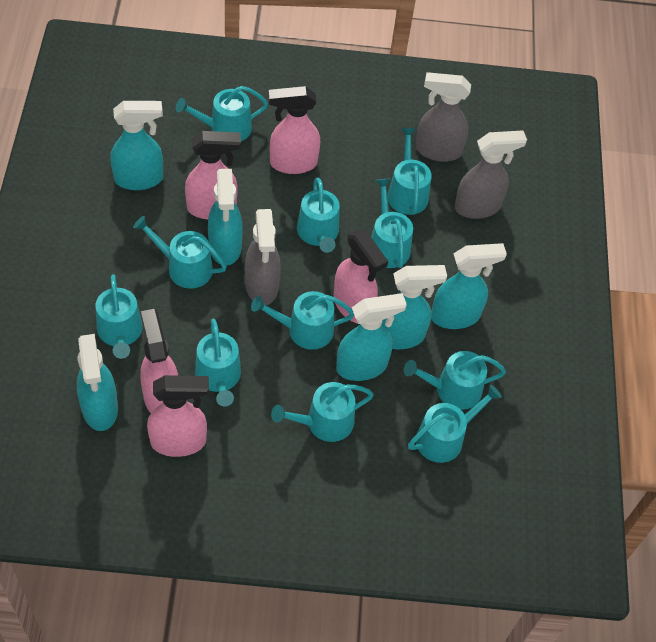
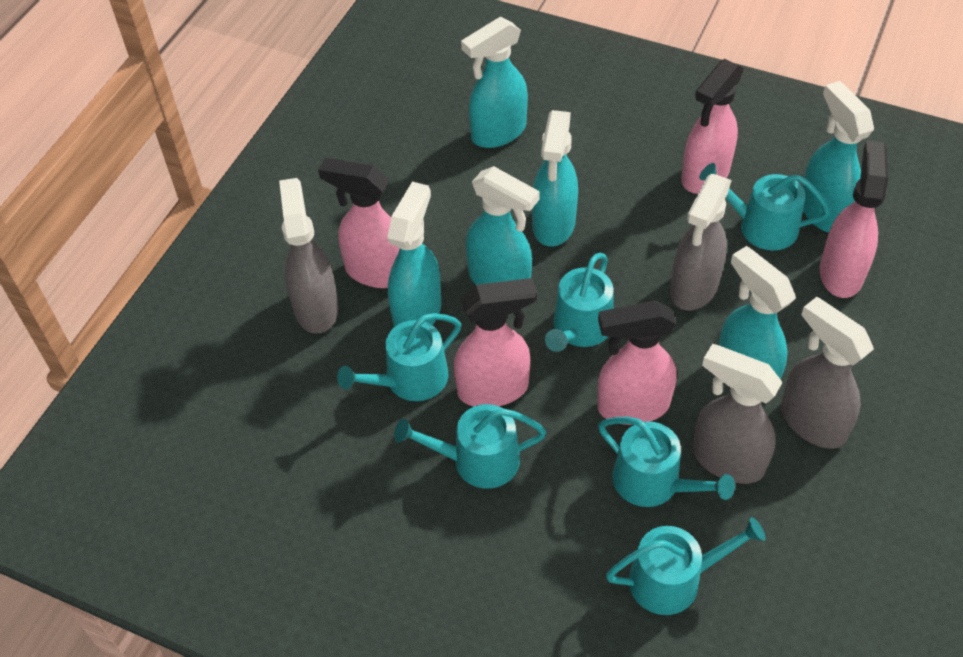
grey spray bottle: [245,209,281,305] [416,72,471,162] [454,130,527,219] = 3 -> [279,178,339,334] [670,174,732,311] [693,344,783,484] [781,297,874,449] = 4
turquoise watering can: [96,274,143,359] [133,216,227,289] [176,86,268,141] [195,319,241,407] [251,291,354,350] [271,382,374,442] [297,178,340,253] [371,179,413,268] [387,128,431,215] [404,351,506,410] [408,385,502,463] = 11 -> [337,313,461,401] [394,404,546,489] [545,253,614,352] [598,417,735,507] [606,517,765,615] [699,163,830,250] = 6

